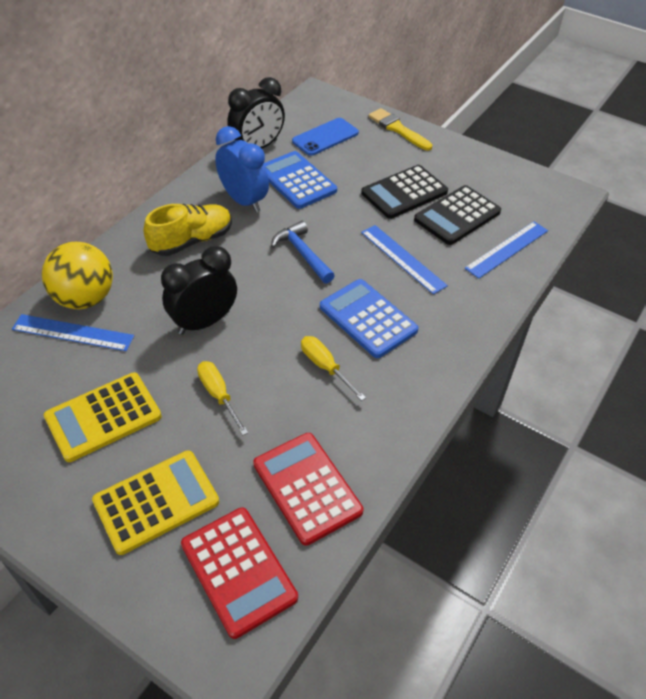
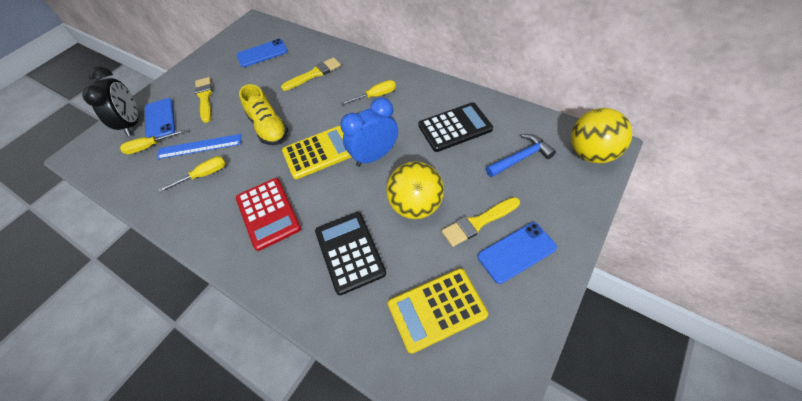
black clock: [161,246,237,335] [227,77,285,149] = 2 -> [83,67,139,136] = 1
blue calculator: [263,151,337,209] [320,279,419,358] = 2 -> none = 0
blue phone: [292,118,359,156] = 1 -> [145,98,175,138] [237,39,288,67] [478,222,557,284] = 3
blue ruler: [12,314,134,351] [361,225,448,294] [465,222,548,279] = 3 -> [157,134,241,159] = 1
red calculator: [181,507,298,639] [253,433,363,546] = 2 -> [236,178,301,251] = 1
yellow ball: [42,242,113,309] = 1 -> [386,161,444,219] [571,108,632,163] = 2
yellow brush: [369,108,433,151] = 1 -> [195,77,212,123] [281,57,341,91] [441,197,520,247] = 3
yellow screwdriver: [197,361,248,435] [301,336,366,401] = 2 -> [120,129,185,154] [159,156,226,192] [340,80,396,106] = 3

